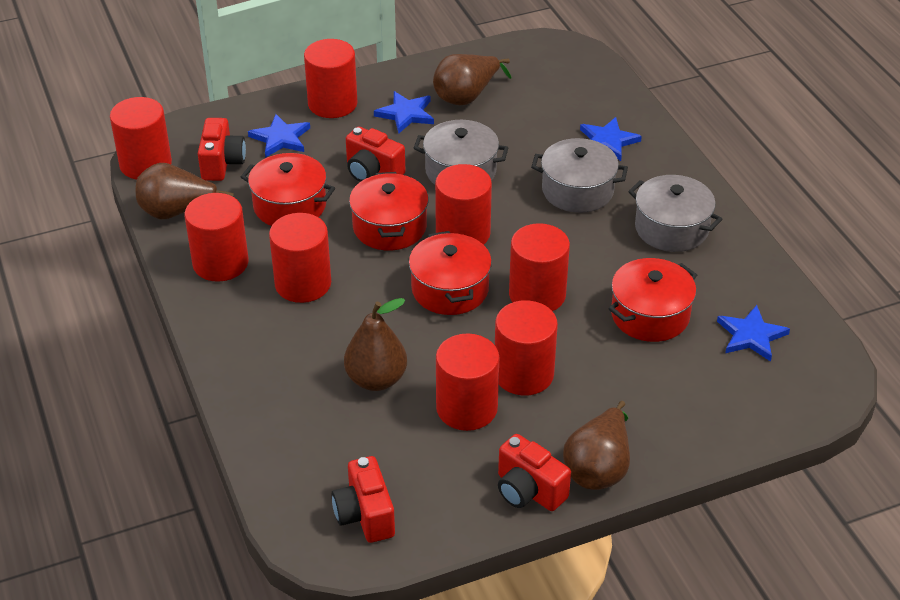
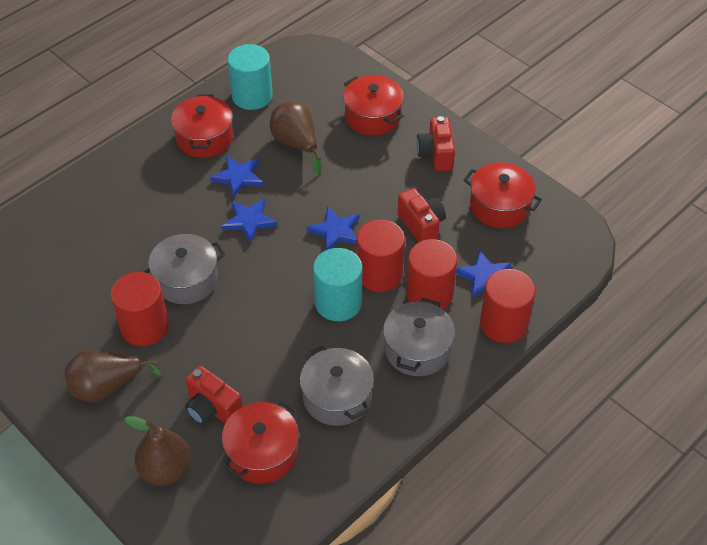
brown pear: [135,163,234,219] [344,298,407,391] [433,54,511,105] [563,401,630,490] = 4 -> [65,350,162,402] [125,416,191,486] [270,102,322,174] = 3
red camera: [198,118,246,181] [331,456,395,543] [346,126,405,182] [498,434,571,511] = 4 -> [185,366,243,425] [397,188,446,242] [416,116,455,171] = 3
red cylinder: [110,97,172,180] [185,193,249,282] [269,213,331,303] [304,39,358,118] [435,164,492,245] [436,334,499,431] [495,300,558,396] [509,223,570,311] = 8 -> [111,272,169,346] [357,220,405,292] [406,239,457,309] [480,269,536,343] = 4
turquoise cylinder: none = 0 -> [228,44,273,110] [313,248,362,321] = 2

